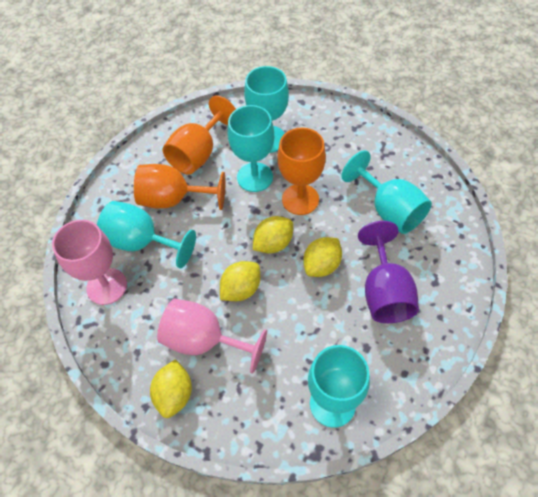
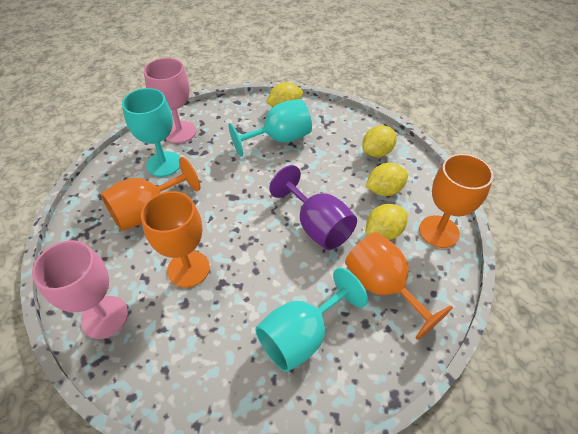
orange goblet: [134,164,225,210] [163,96,236,174] [277,128,326,215] = 3 -> [101,157,200,231] [141,191,210,288] [345,232,453,340] [419,154,493,248] = 4
turquoise goblet: [97,201,196,268] [228,105,274,192] [244,66,289,153] [308,345,370,428] [341,150,432,234] = 5 -> [122,88,180,177] [229,99,312,157] [255,268,368,372] = 3

